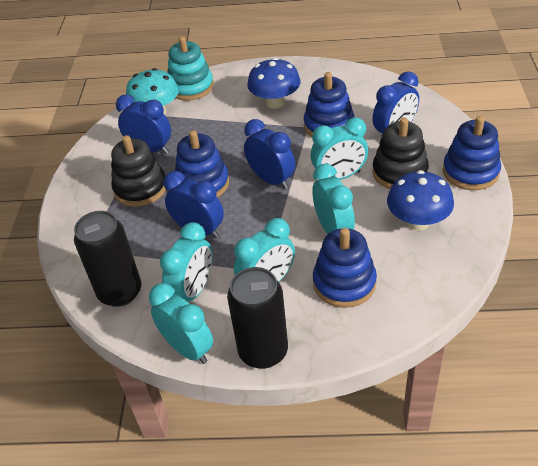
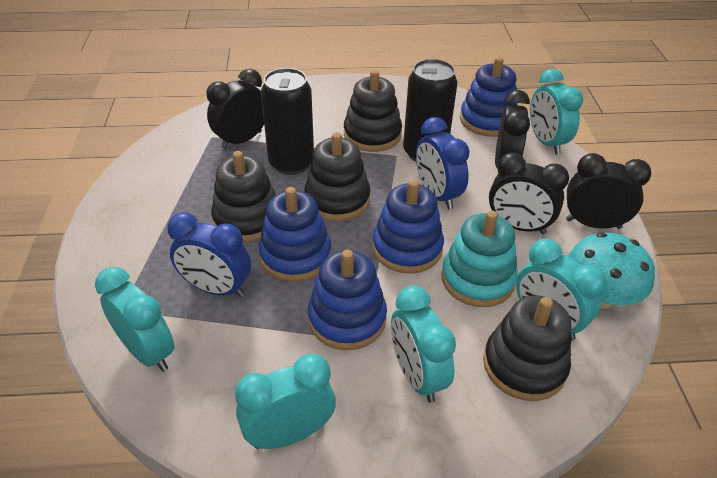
black clock: none = 0 -> [207,69,264,149] [489,153,569,235] [495,90,530,168] [566,153,651,229] = 4
black stacking toy: [111,135,166,207] [372,117,429,189] = 2 -> [211,151,275,242] [304,132,370,221] [344,70,402,152] [483,296,571,401] = 4
blue clock: [116,94,171,154] [164,171,224,238] [244,119,295,189] [373,71,419,141] = 4 -> [167,212,251,297] [416,117,470,210] = 2
blue mushroom: [247,58,301,108] [387,170,454,231] = 2 -> none = 0

